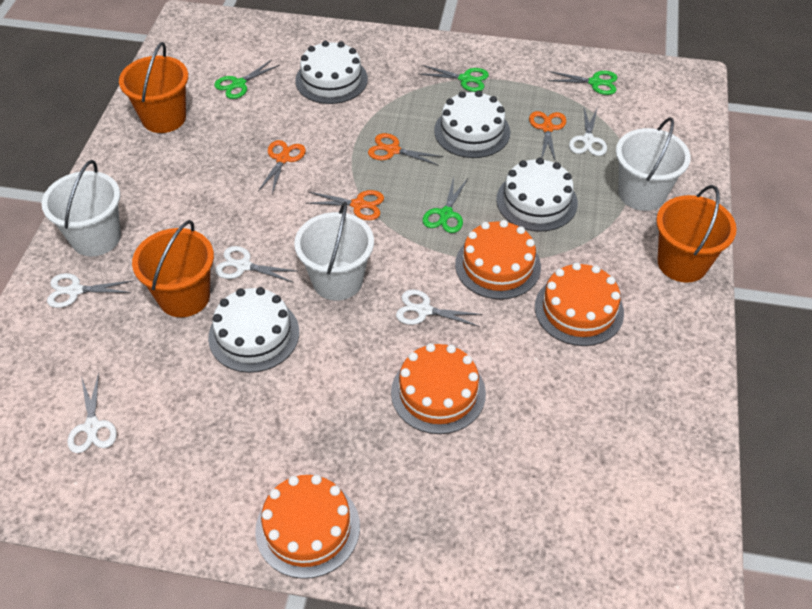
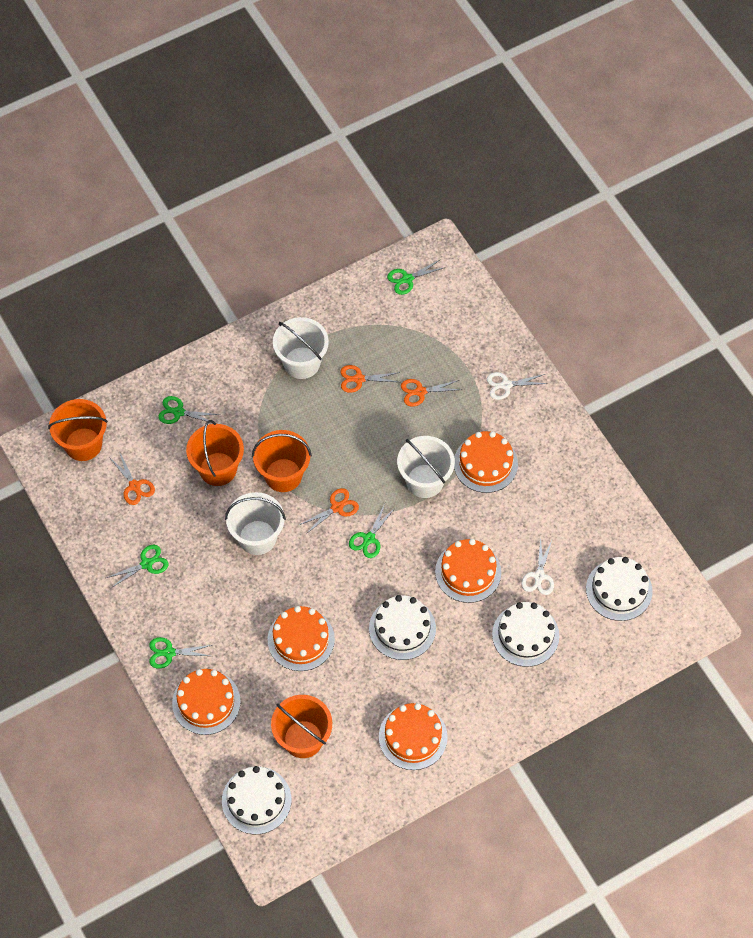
green scissors: [214,60,280,99] [419,65,489,92] [423,177,467,233] [548,71,617,95] = 4 -> [106,545,169,588] [149,637,212,669] [158,396,220,424] [349,504,396,558] [387,259,446,295] = 5
orange bucket: [119,42,188,133] [132,220,214,317] [656,185,737,283] = 3 -> [48,399,108,461] [186,420,244,486] [252,430,312,492] [271,695,332,758] = 4
orange cake: [255,475,360,579] [391,343,486,434] [455,220,541,299] [535,262,624,346] = 4 -> [172,669,241,735] [268,606,335,671] [379,703,448,770] [435,539,501,603] [454,431,518,493] = 5
white scissors: [47,273,133,308] [67,373,117,453] [215,246,299,282] [396,289,483,327] [569,108,607,156] = 5 -> [487,372,548,400] [521,537,554,595] = 2

